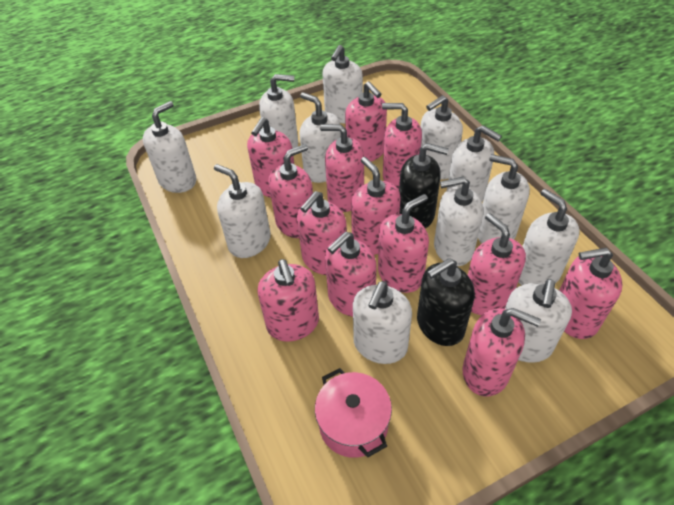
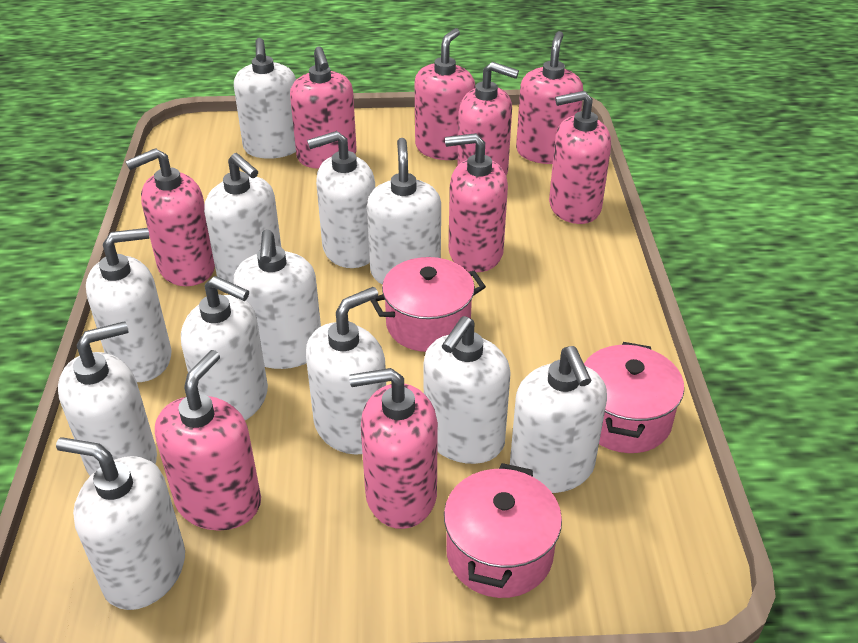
black soap dispenser: [399,143,449,229] [417,258,475,346] = 2 -> none = 0
pink pot: [315,368,392,458] = 1 -> [370,257,486,352] [444,463,562,598] [584,342,684,453] = 3
pink soap dispenser: [247,117,294,198] [257,259,319,342] [268,144,313,238] [297,191,347,275] [320,124,364,212] [325,232,377,317] [345,81,387,161] [351,157,401,255] [378,194,429,293] [382,103,422,190] [463,308,541,397] [468,213,526,315] [559,248,622,339] = 13 -> [125,148,215,286] [155,350,261,531] [290,46,357,169] [349,368,438,529] [415,28,475,160] [445,133,508,272] [457,62,519,176] [516,31,583,164] [549,91,611,224] = 9

